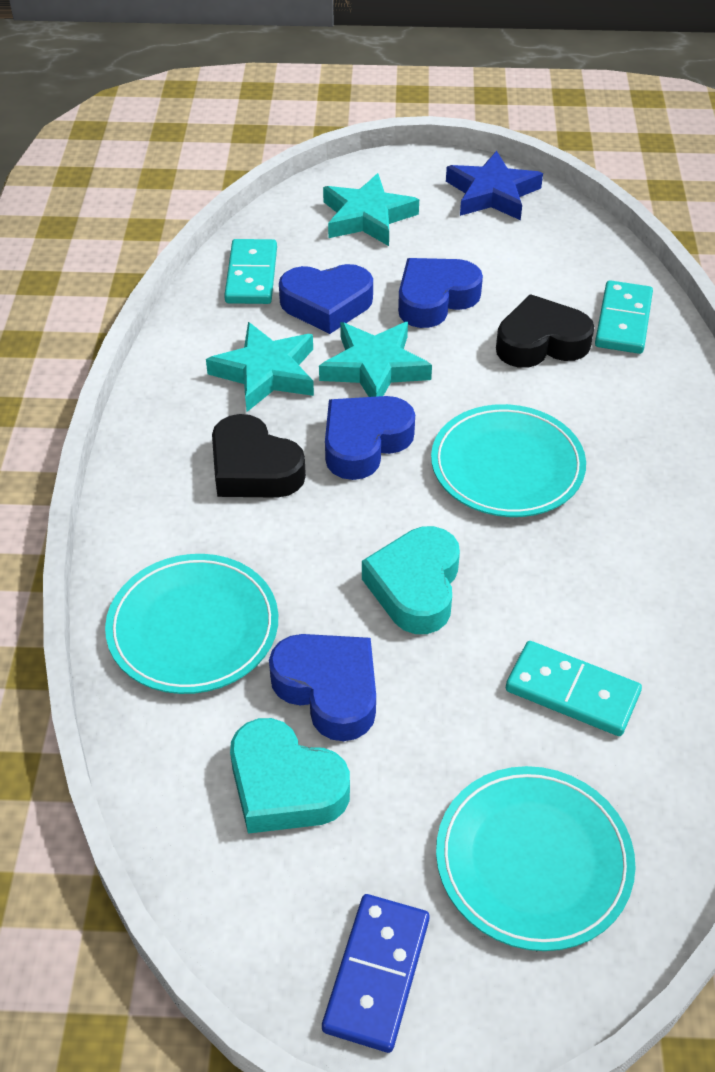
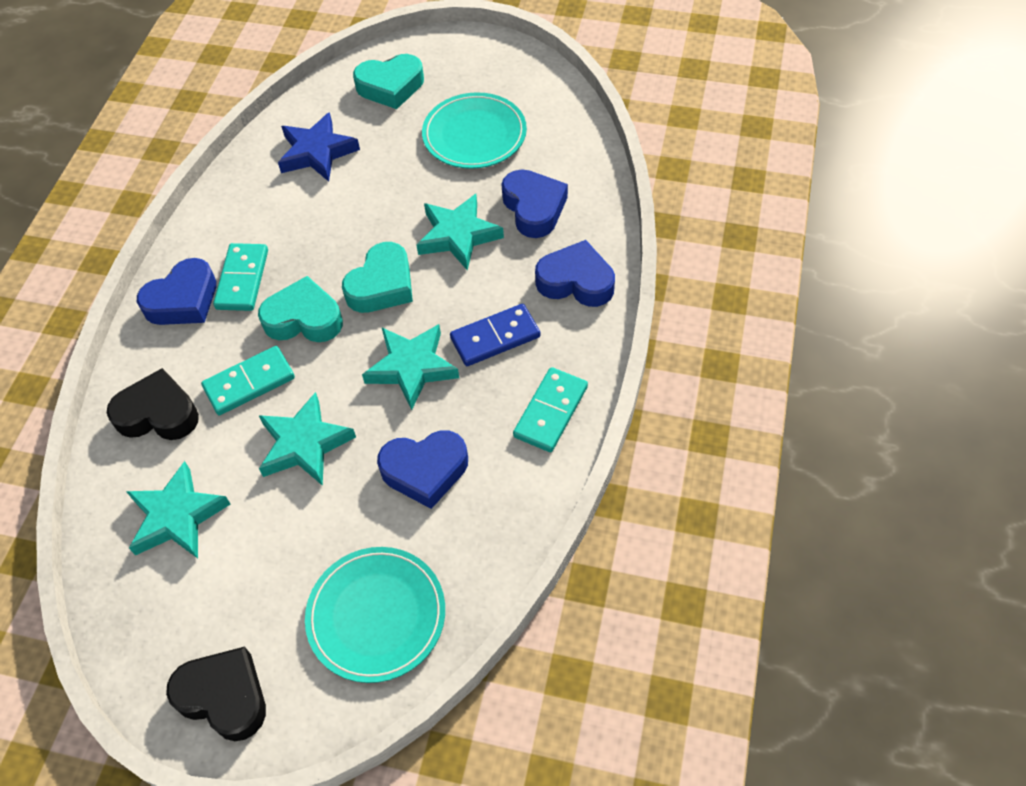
turquoise heart: [230,718,350,834] [362,526,460,634] = 2 -> [258,276,343,342] [342,242,413,313] [353,54,424,109] = 3
turquoise plate: [105,554,278,694] [431,404,586,517] [436,766,636,951] = 3 -> [305,547,445,683] [422,92,527,169] = 2
turquoise star: [206,322,314,412] [319,322,432,397] [323,173,419,246] = 3 -> [126,461,231,558] [259,392,356,486] [362,324,459,410] [417,194,504,270] = 4

